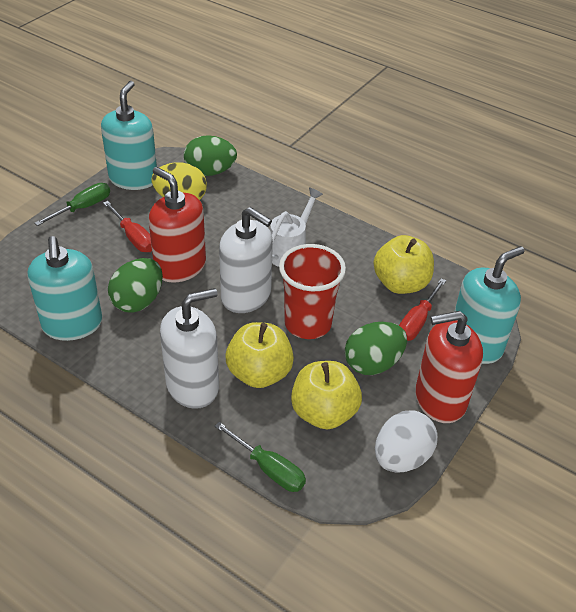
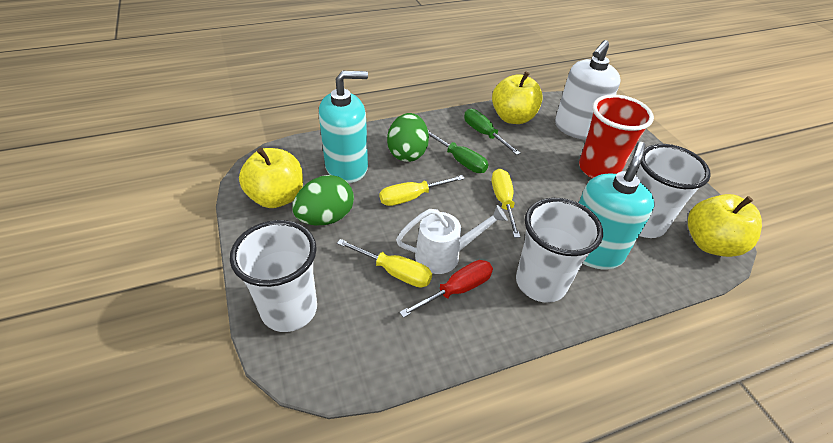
green egg: [108,258,163,313] [184,135,237,176] [345,322,407,375] = 3 -> [293,175,354,226] [387,113,429,162] = 2
red screwdriver: [103,201,152,252] [399,278,446,341] = 2 -> [399,260,493,318] = 1
red soap dispenser: [149,167,206,283] [415,311,483,423] = 2 -> none = 0
turquoise soap dispenser: [27,236,102,341] [101,81,157,190] [454,246,525,364] = 3 -> [319,71,368,183] [579,142,654,270] = 2
white cup: none = 0 -> [230,220,317,332] [516,198,603,303] [636,144,711,238] = 3
white egg: [375,410,438,473] = 1 -> none = 0
white soap dispenser: [160,288,219,409] [219,207,273,313] = 2 -> [555,40,621,140] = 1
yellow egg: [151,162,207,200] = 1 -> none = 0
yellow screwdriver: none = 0 -> [337,239,432,288] [379,175,465,206] [492,169,520,238] = 3

